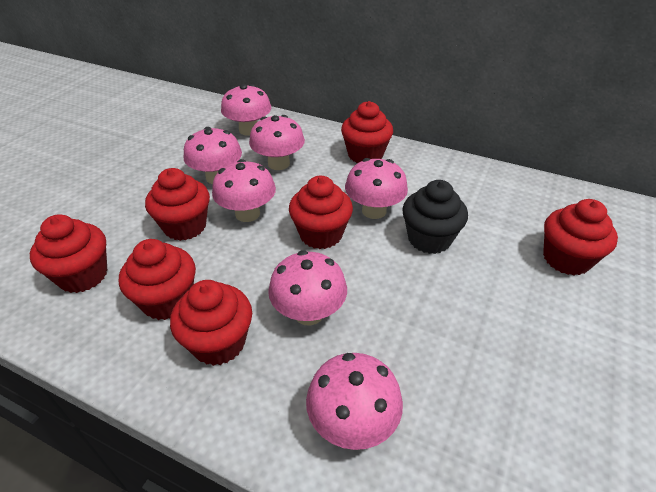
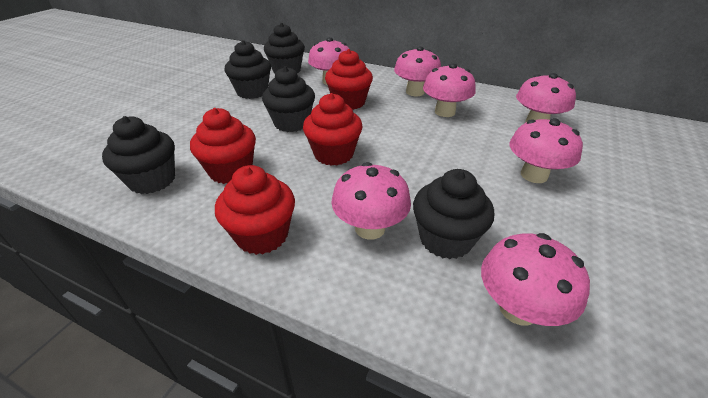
black cupcake: [402,180,468,254] = 1 -> [102,116,175,194] [225,40,271,99] [262,66,315,132] [264,23,305,73] [413,169,494,259] = 5
red cupcake: [30,214,107,293] [119,239,196,320] [145,168,210,241] [170,280,252,366] [289,176,353,249] [341,101,393,163] [543,199,618,275] = 7 -> [190,108,256,184] [215,165,295,255] [303,93,363,166] [325,49,373,110] = 4

